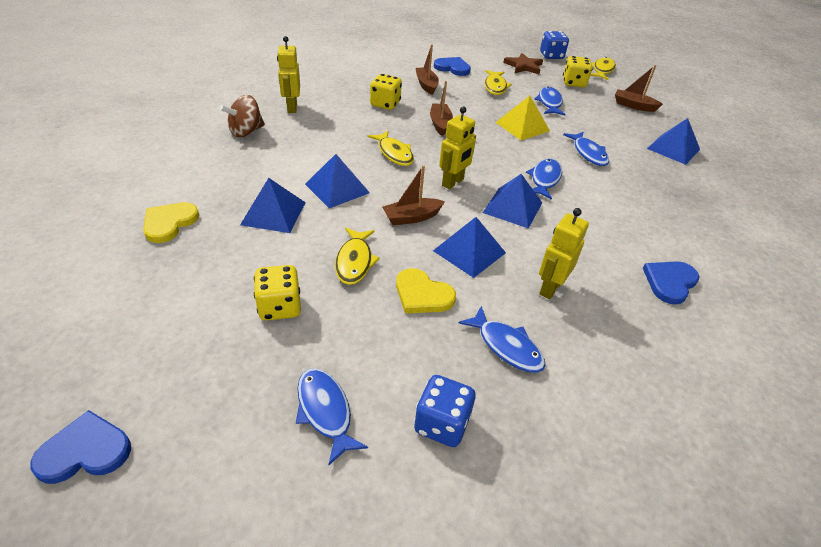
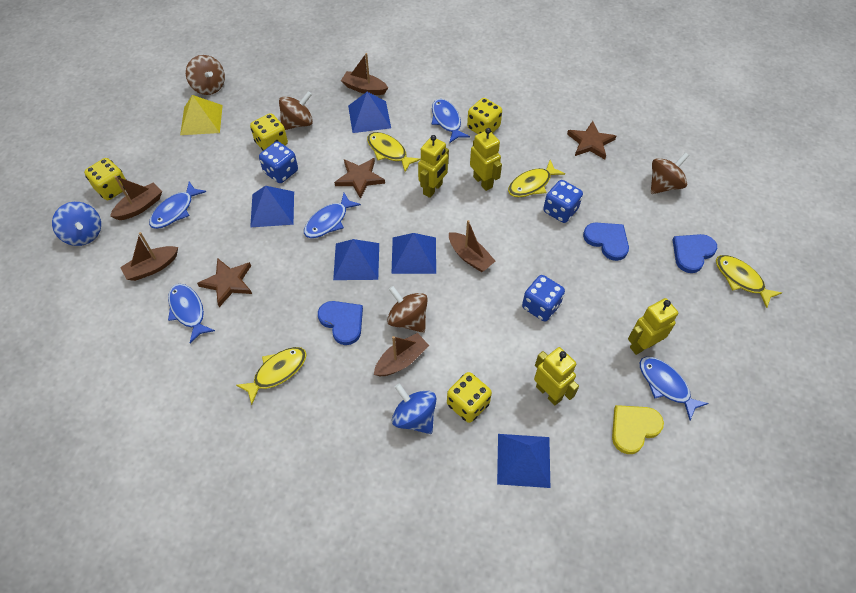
blue dice: [414,375,475,447] [540,31,569,59] = 2 -> [259,141,298,183] [522,275,565,321] [543,180,583,223] = 3
blue spinning top: none = 0 -> [52,202,101,246] [392,383,436,434] = 2
brown boat: [382,165,445,225] [415,44,439,95] [430,81,453,136] [615,65,663,112] = 4 -> [110,176,162,220] [120,232,178,281] [341,53,388,95] [374,333,429,376] [449,220,495,272] = 5
brown spinning top: [220,95,265,137] = 1 -> [186,55,225,95] [279,91,313,130] [387,286,428,333] [651,152,689,194] = 4
brown star: [503,53,543,74] = 1 -> [197,258,252,307] [334,158,385,199] [567,121,616,159] = 3
yellow dice: [254,265,301,321] [370,74,402,110] [563,56,592,87] = 3 -> [84,158,126,200] [250,113,288,151] [447,372,492,423] [467,98,502,134] = 4
yellow heart: [143,202,199,243] [396,268,456,314] = 2 -> [612,405,664,454] = 1
yellow robot: [277,36,300,113] [439,106,476,189] [539,208,589,299] = 3 -> [418,135,449,198] [470,128,502,191] [534,347,579,405] [628,298,678,355] = 4

